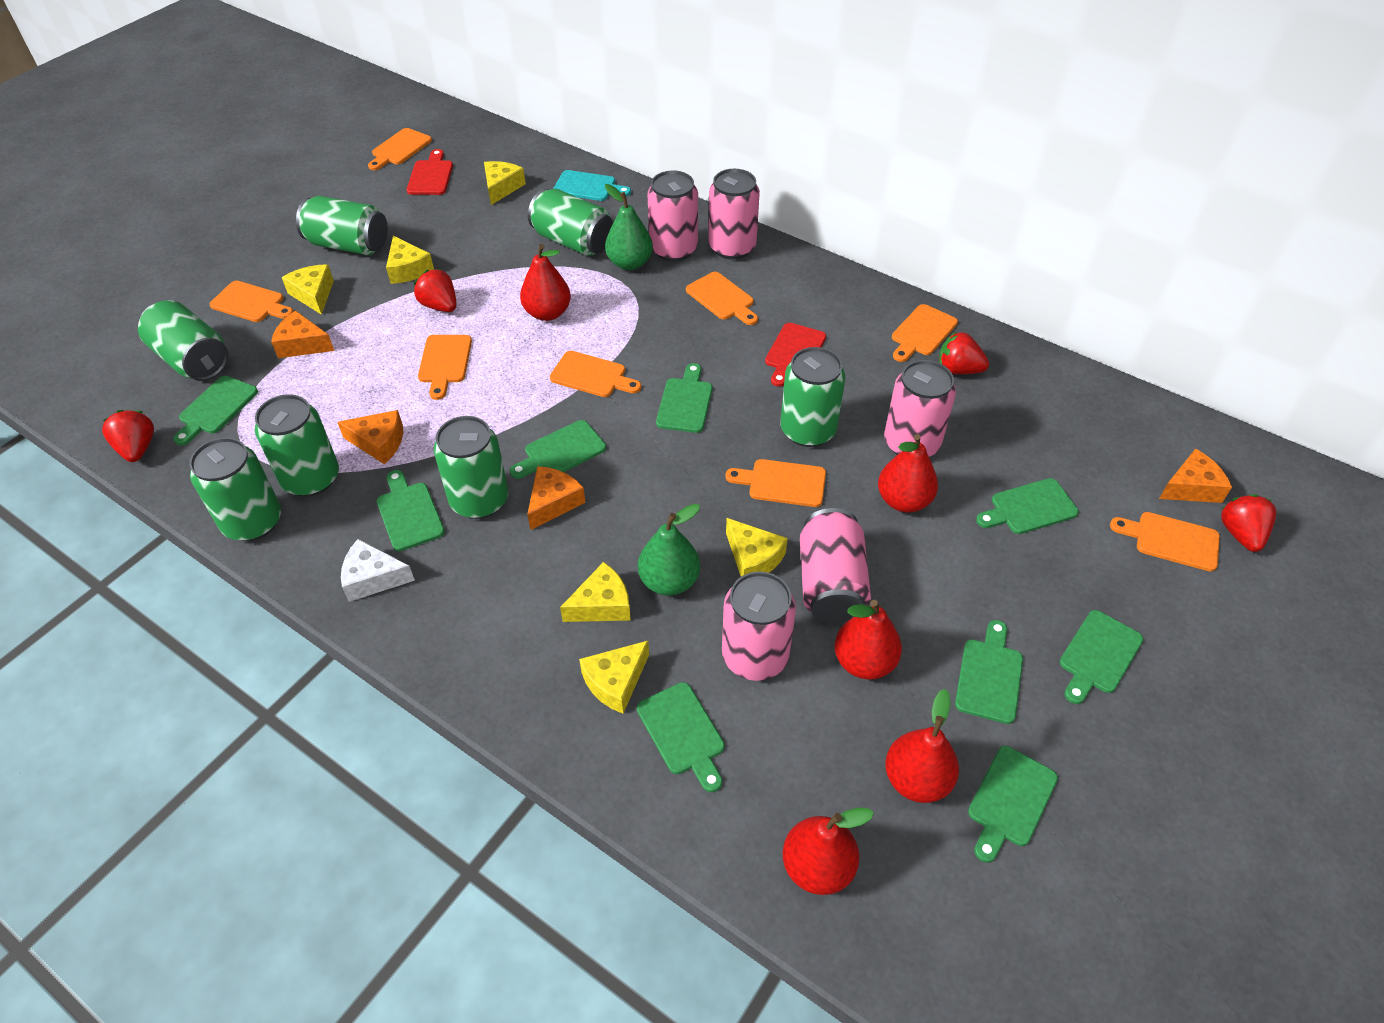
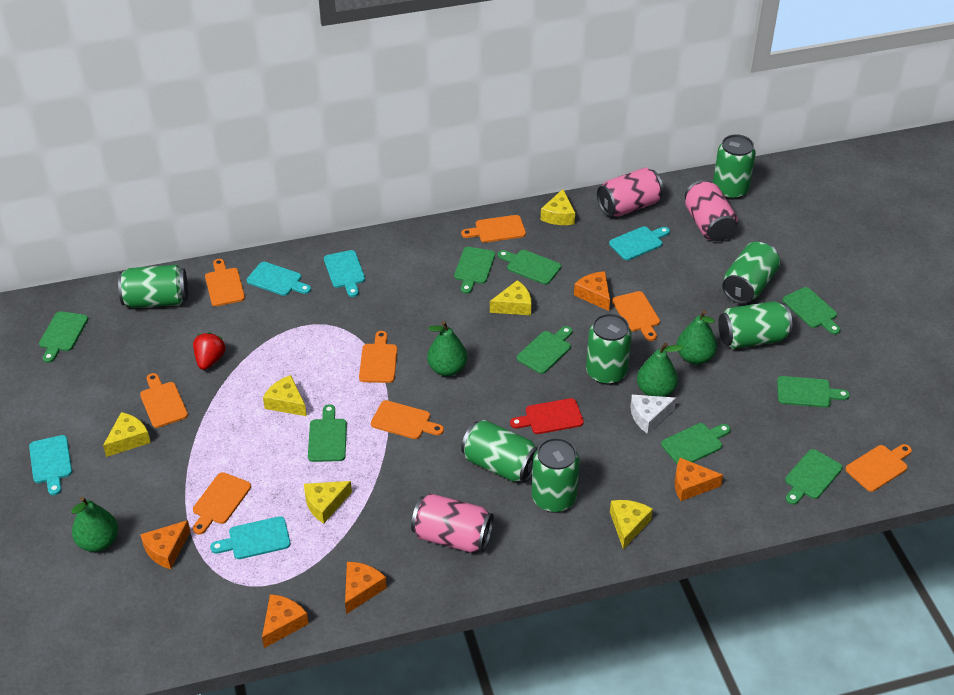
green pear: [605,184,653,270] [638,504,700,596] = 2 -> [71,496,118,552] [427,321,468,376] [637,342,684,397] [677,310,717,365] = 4
orange cheese: [271,310,334,358] [338,410,403,464] [527,466,585,530] [1159,448,1232,503] = 4 -> [140,520,191,569] [262,594,309,648] [345,562,387,614] [574,271,610,311] [675,458,723,501] = 5
pink can: [648,170,698,262] [708,169,760,260] [722,571,796,681] [800,508,871,624] [884,360,956,457] = 5 -> [411,493,494,553] [597,168,663,217] [685,180,738,241] = 3
red cutting board: [407,149,453,195] [765,323,826,387] = 2 -> [510,398,584,434] = 1
red pear: [520,244,571,321] [783,808,874,895] [835,600,902,679] [878,434,938,512] [885,689,959,803] = 5 -> none = 0
red strawberry: [102,410,154,462] [414,269,457,312] [939,332,989,374] [1221,494,1276,552] = 4 -> [193,332,226,370] = 1
turquoise cutting board: [553,170,631,201] = 1 -> [29,435,72,495] [210,516,291,559] [247,262,311,296] [324,250,365,297] [609,226,670,260] = 5

